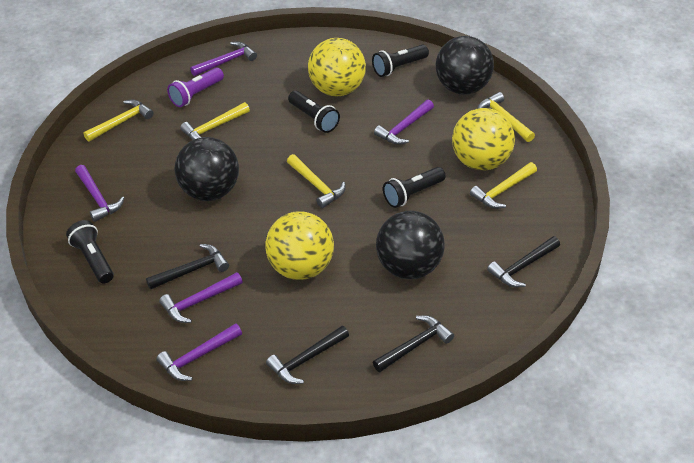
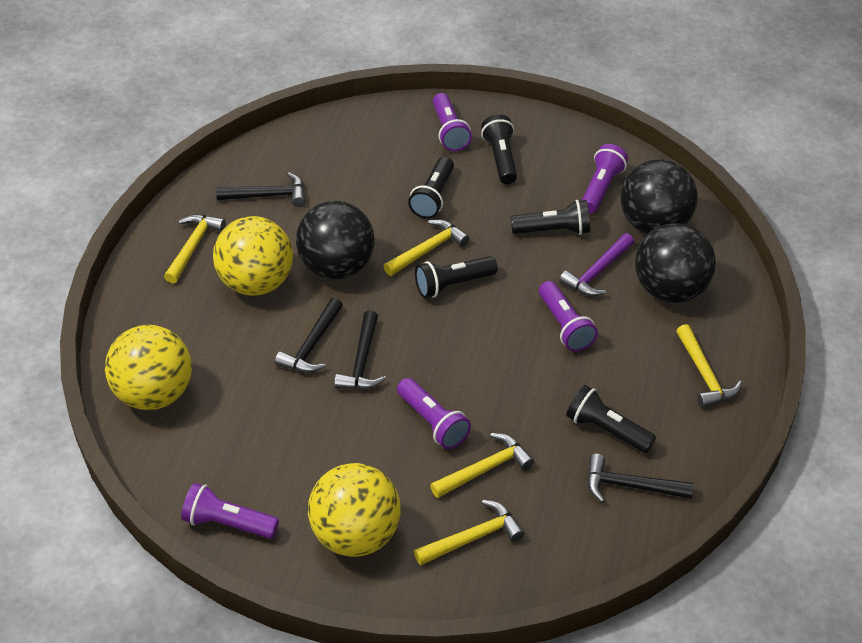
black flashlight: [66,220,114,283] [288,91,340,133] [372,45,429,77] [383,167,446,208] = 4 -> [408,157,454,219] [415,256,498,298] [481,114,517,184] [511,200,590,235] [566,385,656,453] = 5
purple flashlight: [167,68,224,107] = 1 -> [181,483,279,539] [397,378,471,449] [433,93,472,151] [539,281,598,352] [582,144,628,213] = 5
purple hammer: [75,165,124,222] [156,323,242,381] [159,272,243,323] [190,42,257,76] [374,99,434,145] = 5 -> [559,233,634,296] = 1

